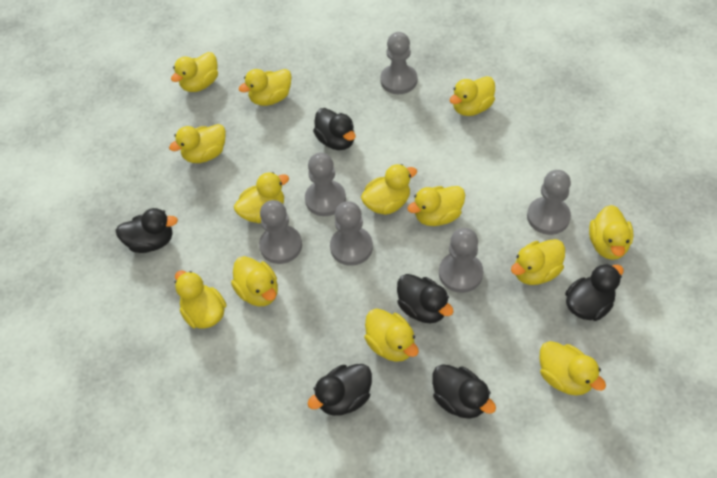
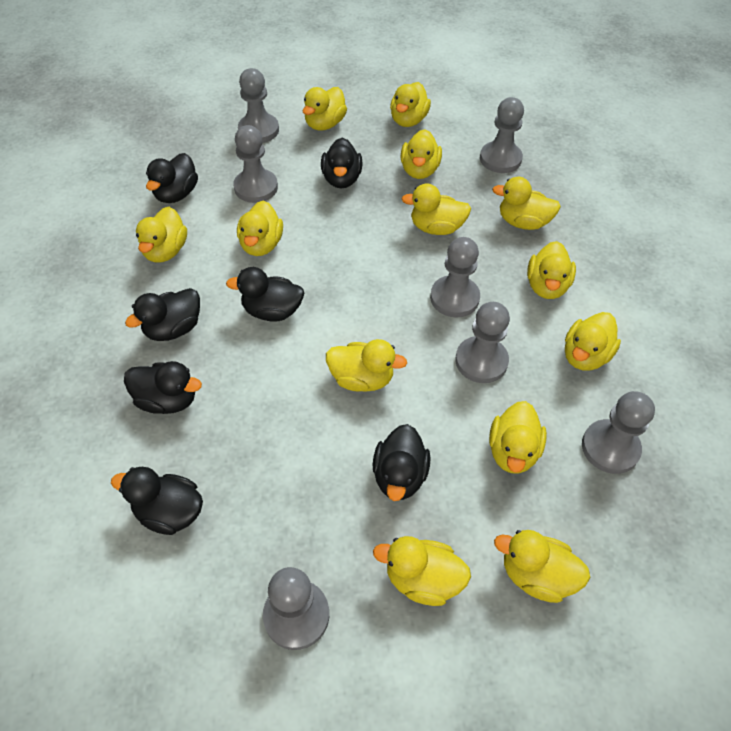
black duck: [115,208,178,253] [307,364,372,416] [313,108,356,150] [397,274,454,323] [432,364,496,419] [565,264,624,321] = 6 -> [111,467,203,535] [124,361,202,414] [125,288,200,341] [146,153,198,203] [226,267,304,322] [321,138,363,188] [373,424,431,501] = 7
grey pawn: [259,200,302,264] [305,153,346,216] [330,201,373,266] [380,32,417,94] [439,228,483,293] [527,170,571,235] = 6 -> [233,125,278,203] [238,68,279,143] [263,567,329,650] [430,237,480,317] [455,302,510,383] [480,97,524,173] [582,391,655,474] = 7

